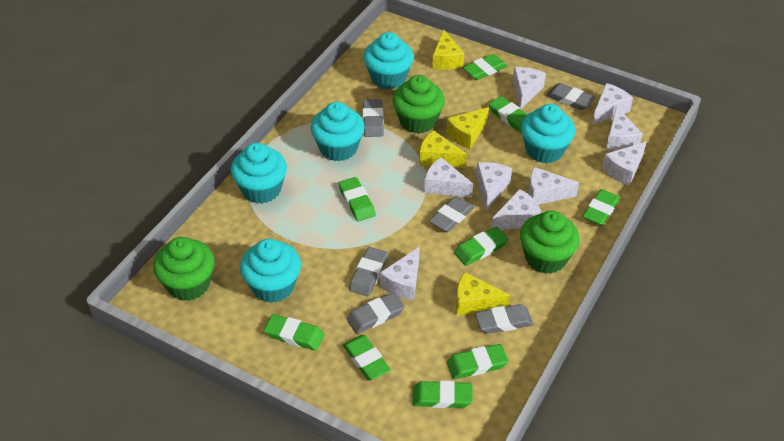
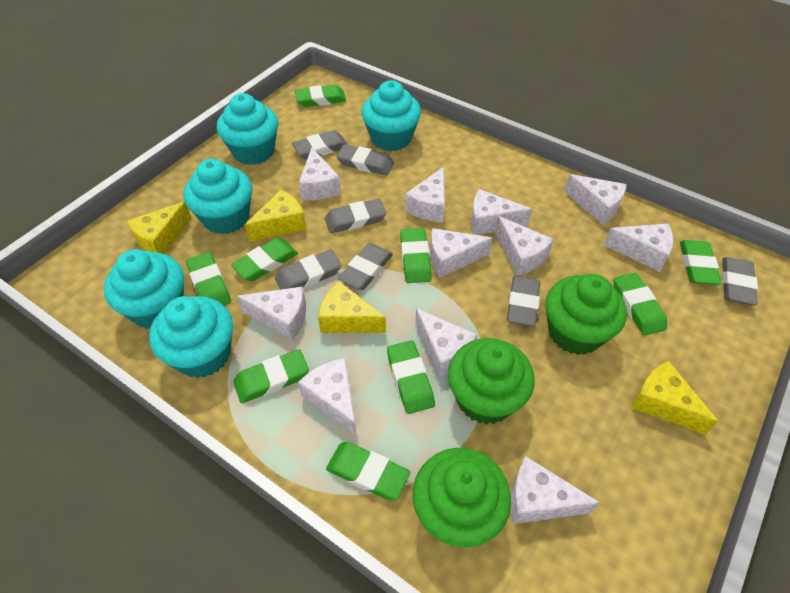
grey eraser: [347,292,405,334] [349,247,388,296] [363,99,384,137] [429,196,475,232] [475,304,533,334] [546,83,595,110] = 6 -> [275,249,342,290] [292,130,348,160] [325,199,387,233] [336,144,394,175] [338,243,393,290] [507,276,540,326] [722,257,758,305] = 7
white cheese: [380,247,420,300] [424,158,473,198] [476,162,512,210] [492,189,541,230] [513,67,546,110] [528,167,579,205] [592,83,633,125] [602,142,646,186] [606,106,643,151] = 9 -> [237,286,306,341] [298,358,356,435] [299,148,341,200] [405,167,445,222] [415,308,478,378] [430,228,492,278] [471,189,532,235] [495,216,554,276] [511,456,600,524] [564,174,627,225] [604,223,673,272] = 11

